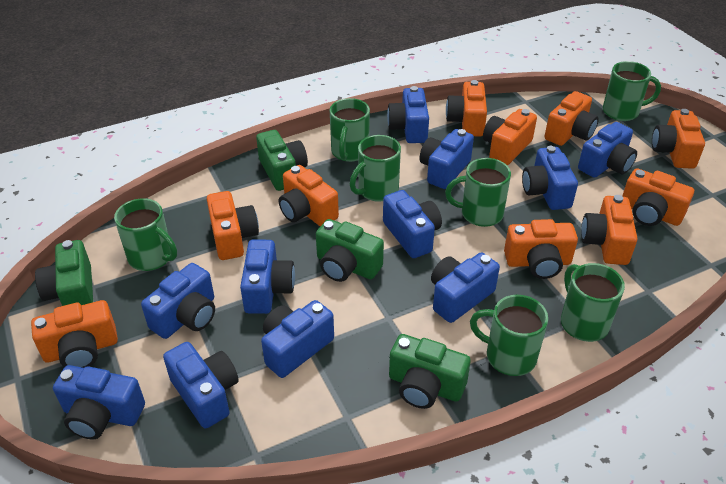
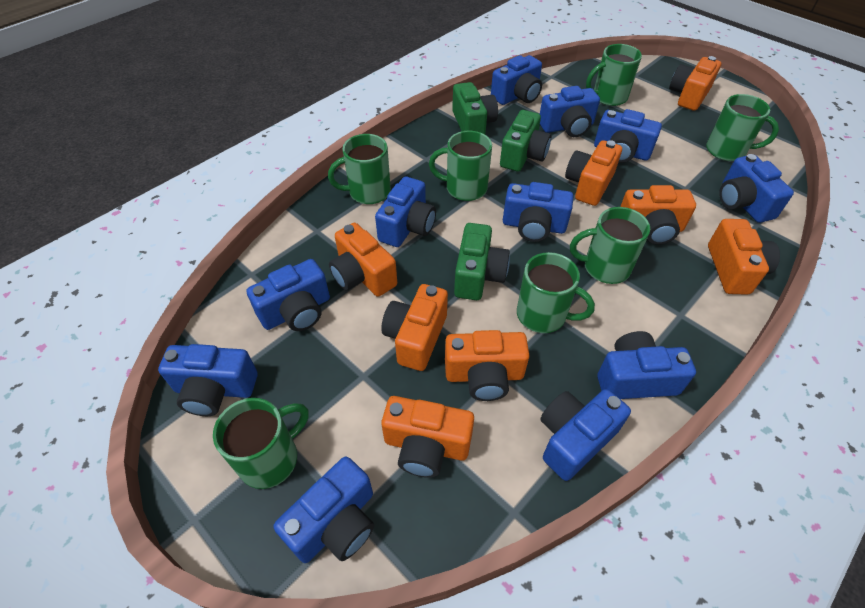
green camera: [35,240,93,306] [256,130,308,191] [316,219,384,282] [389,334,471,409] = 4 -> [452,82,498,134] [454,223,510,300] [500,110,551,171] = 3
orange camera: [31,300,118,368] [207,191,259,260] [279,165,339,226] [446,80,487,137] [483,109,537,165] [504,219,578,279] [545,91,599,146] [581,195,638,265] [622,168,694,226] [652,109,705,169] = 10 -> [329,223,397,297] [381,284,448,371] [381,396,474,478] [445,330,530,401] [565,140,622,206] [620,185,696,245] [669,56,721,111] [708,219,780,295] = 8

